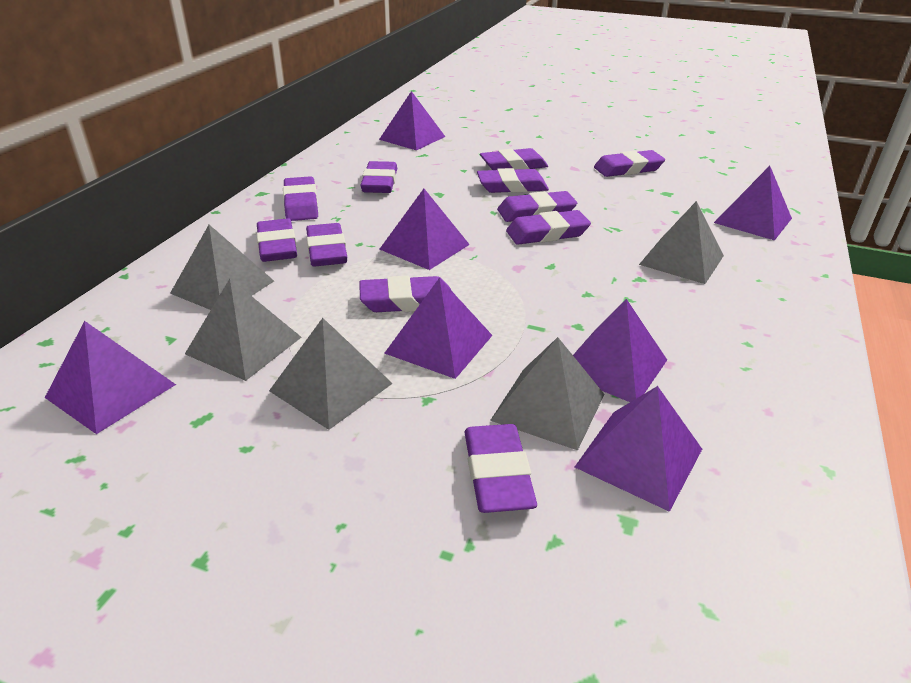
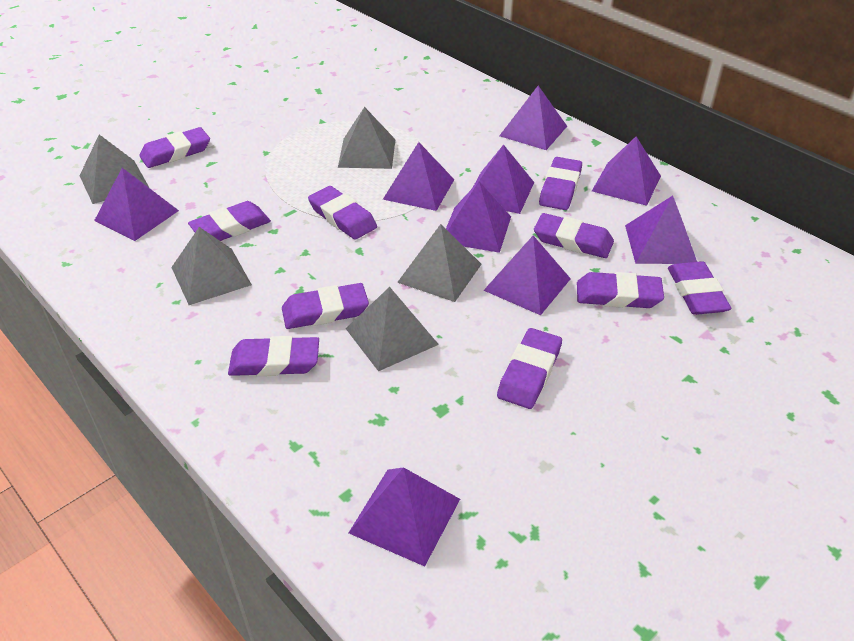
purple eraser: [257,218,297,262] [283,176,318,221] [306,223,347,267] [359,276,451,312] [360,161,397,193] [464,424,537,513] [477,168,549,193] [480,148,548,170] [497,191,577,222] [506,210,591,245] [594,150,665,177] = 11 -> [139,127,210,168] [188,201,271,241] [228,336,319,376] [282,283,369,329] [308,186,377,240] [497,328,562,409] [534,213,614,258] [539,157,582,210] [577,272,664,308] [668,261,732,315] = 10
purple pyramid: [45,321,176,434] [379,91,445,150] [380,189,470,270] [384,278,493,379] [573,299,667,402] [575,386,702,512] [714,166,792,241] = 7 -> [94,168,179,241] [349,467,460,566] [383,142,454,211] [446,181,511,253] [473,145,534,214] [483,236,571,315] [499,86,567,150] [592,136,661,206] [625,196,697,264] = 9

